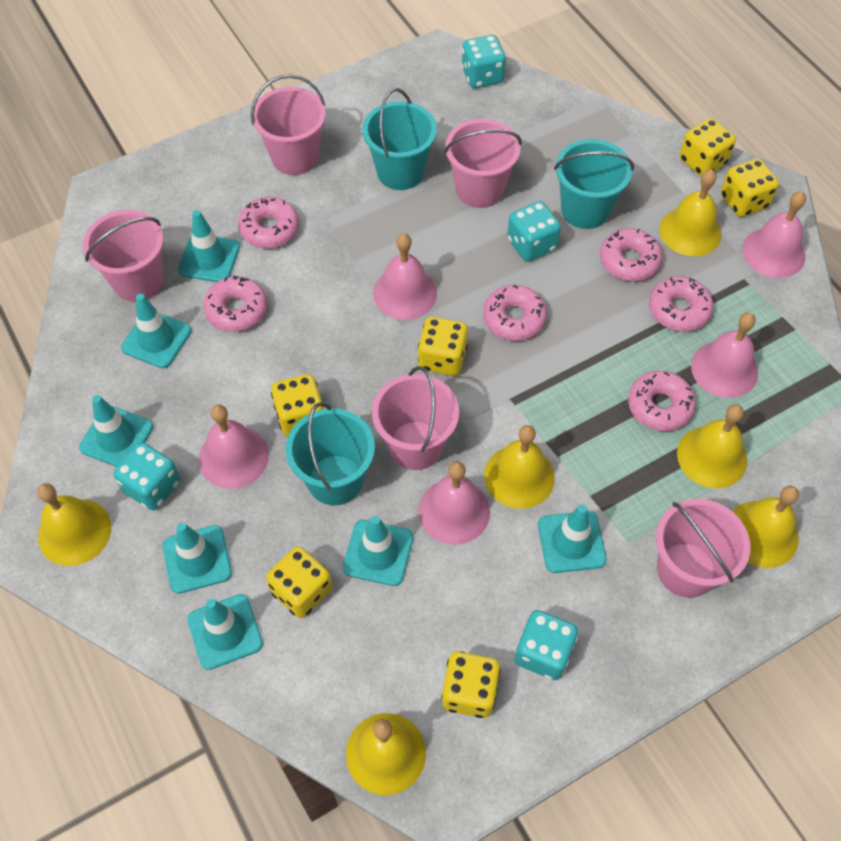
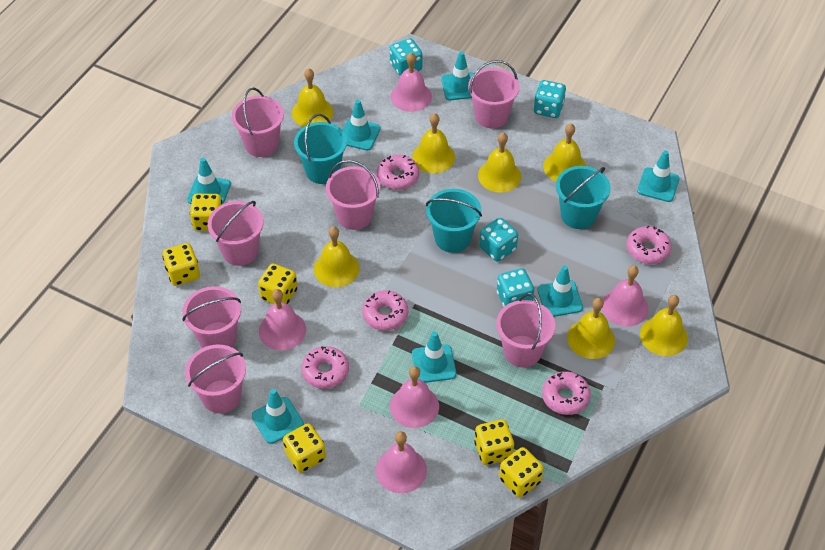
pink bucket: [83,210,164,302] [251,74,326,175] [372,366,459,470] [444,119,522,208] [656,499,750,598] = 5 -> [182,286,241,348] [185,344,246,413] [208,201,263,266] [232,88,284,157] [326,160,380,230] [468,60,519,129] [496,294,555,367] = 7
pink donut: [203,275,267,332] [238,197,299,248] [483,285,547,341] [600,228,662,281] [628,371,696,431] [649,276,714,332] = 6 -> [301,346,349,389] [362,290,408,331] [377,155,419,190] [542,371,591,415] [627,226,672,264] = 5
yellow bell: [37,483,111,566] [346,713,426,795] [484,425,555,509] [659,169,722,256] [677,404,747,488] [732,486,799,568] = 6 -> [292,68,333,127] [314,226,360,287] [412,113,455,173] [478,132,521,193] [543,124,586,181] [567,298,615,359] [640,295,688,356] = 7

